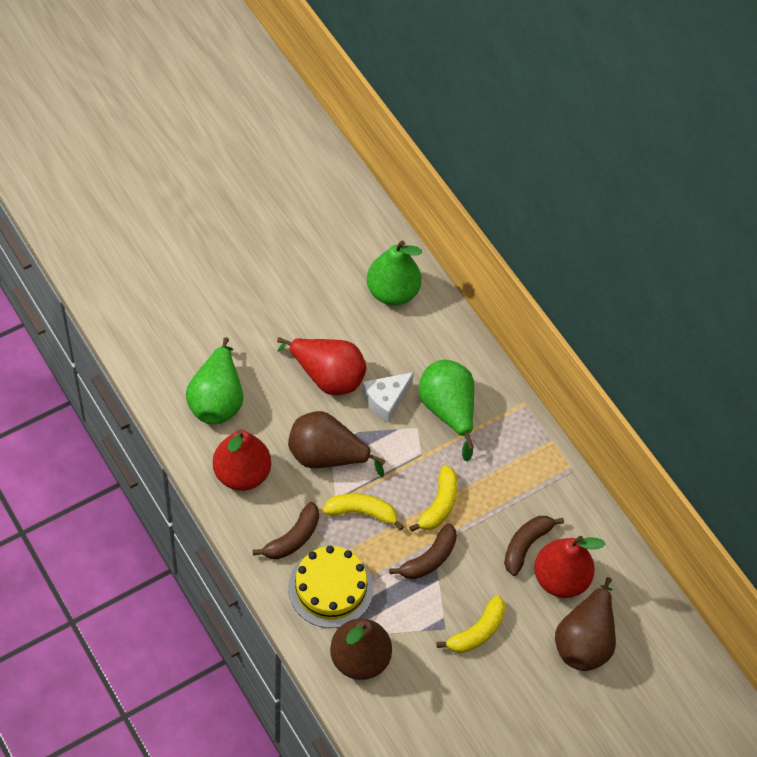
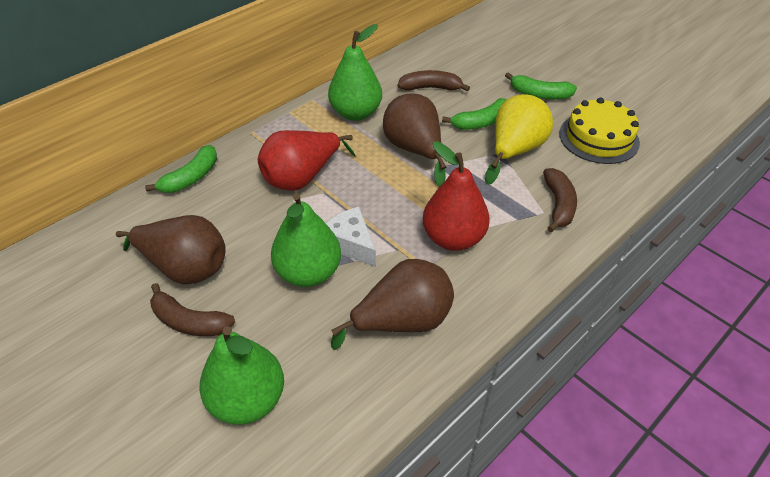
green banana: none = 0 -> [145,145,217,193] [442,98,507,130] [505,72,577,100] = 3
red pear: [213,429,271,491] [277,337,366,395] [534,536,606,598] = 3 -> [258,130,356,191] [423,141,490,251] = 2
yellow banana: [323,493,404,531] [409,465,458,532] [437,595,505,653] = 3 -> none = 0
yellow pear: none = 0 -> [485,94,553,185] = 1

